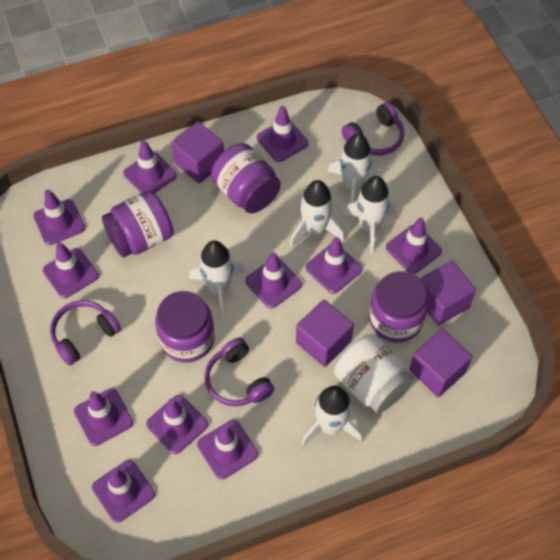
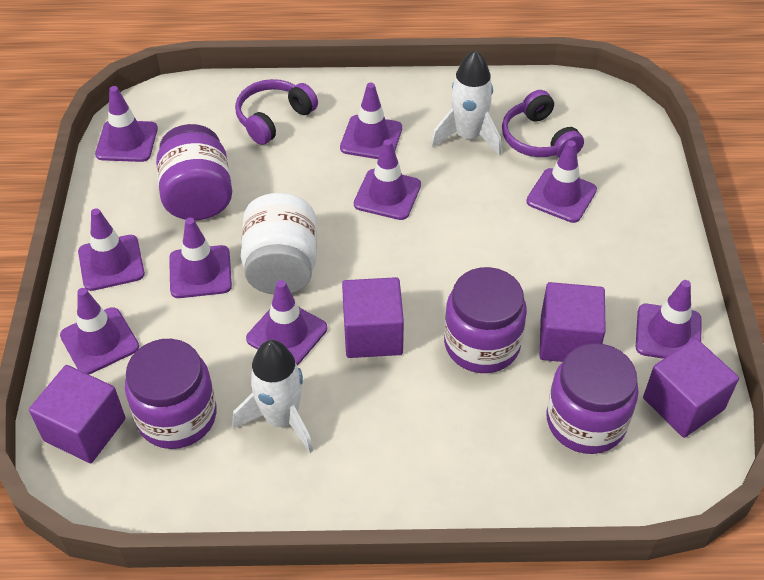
purple headphones: [50,300,121,366] [204,337,274,407] [342,102,404,156] = 3 -> [235,79,318,145] [502,90,584,158] = 2
purple traffic cone: [33,189,85,245] [43,242,99,298] [74,388,133,446] [92,460,155,523] [123,140,177,193] [146,395,208,454] [197,420,258,480] [245,252,302,308] [257,106,309,162] [305,237,362,294] [386,217,442,274] = 11 -> [60,288,139,374] [78,208,145,291] [95,86,158,162] [169,218,232,298] [246,280,327,365] [340,83,402,159] [354,139,421,220] [526,140,597,223] [636,280,702,359] = 9
white rocket: [189,240,245,317] [290,180,345,248] [301,386,363,446] [327,133,381,203] [341,176,396,253] = 5 -> [232,340,313,453] [431,50,501,156] = 2

